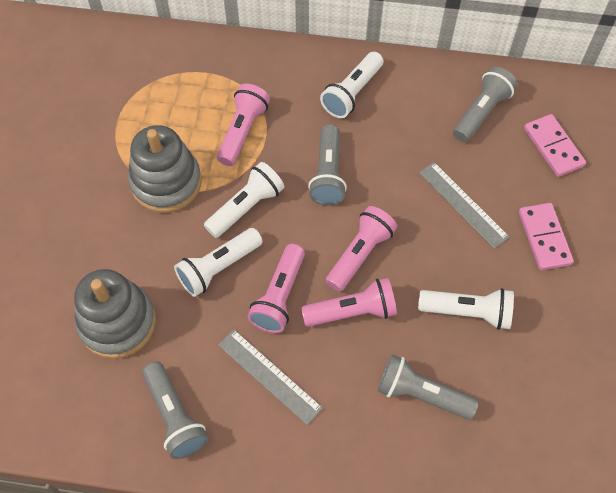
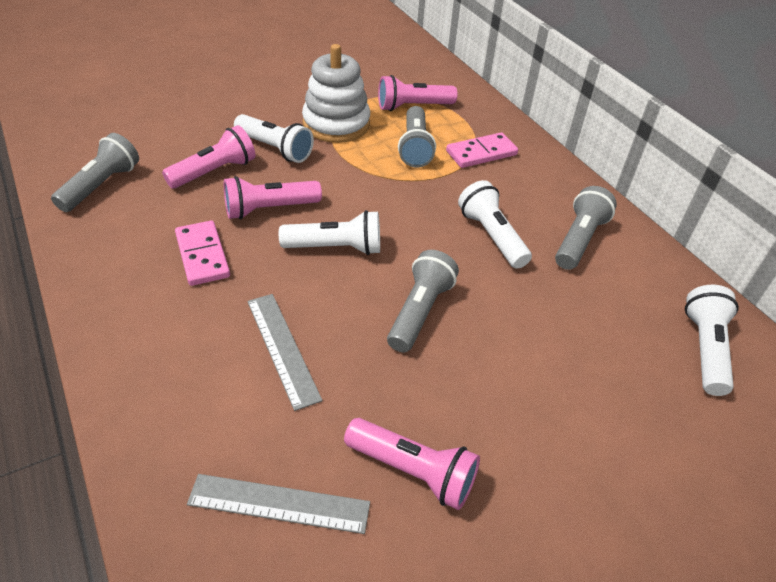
grey stacking toy: [74,269,156,359] [128,125,202,213] = 2 -> none = 0
white stacking toy: none = 0 -> [302,44,370,143] = 1

